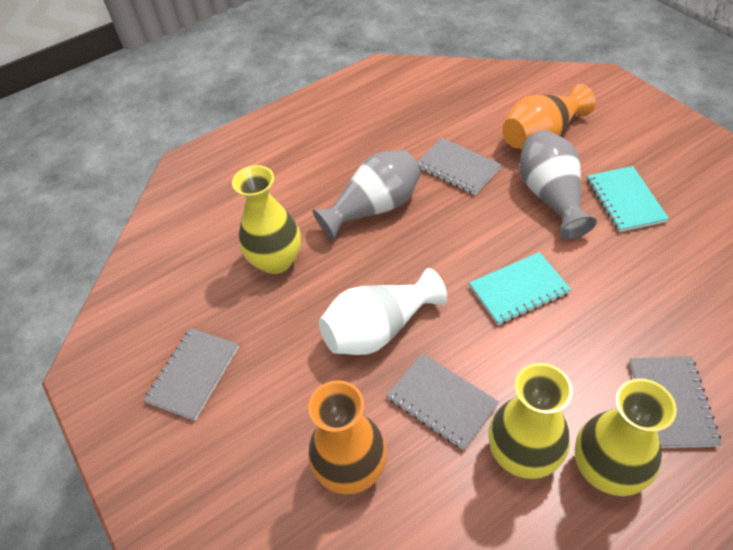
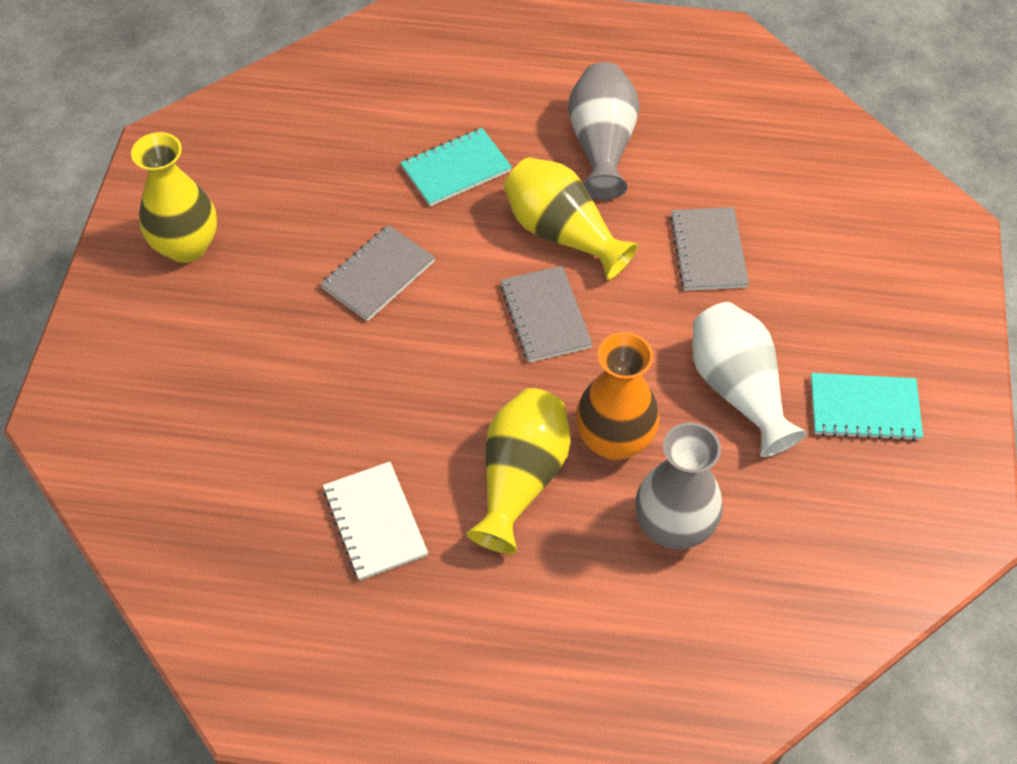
grey notebook: [144,328,239,421] [386,353,499,450] [417,138,502,195] [629,356,721,448] = 4 -> [320,225,435,321] [500,266,593,362] [670,207,749,291] = 3
orange vase: [308,380,387,494] [502,84,596,149] = 2 -> [576,332,660,460] = 1
white notebook: none = 0 -> [323,462,428,581] = 1

